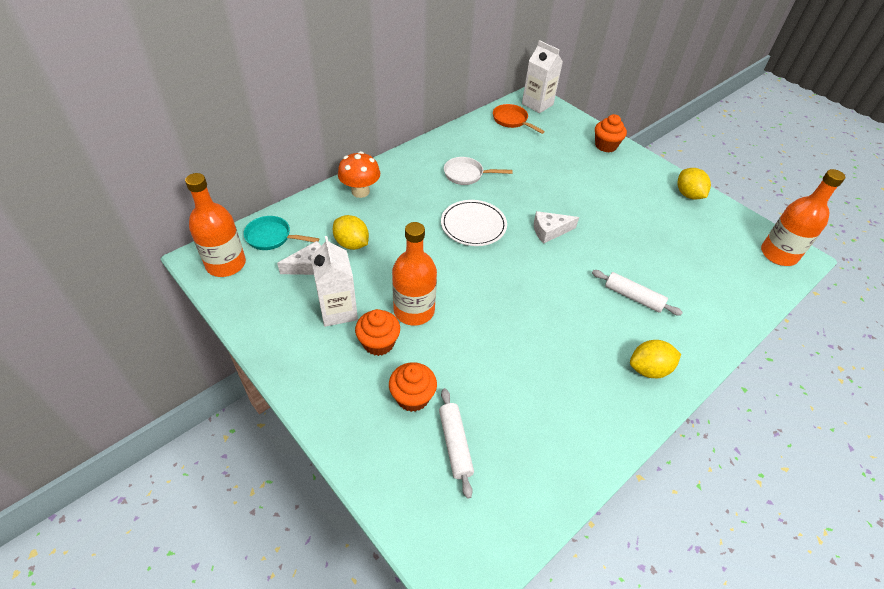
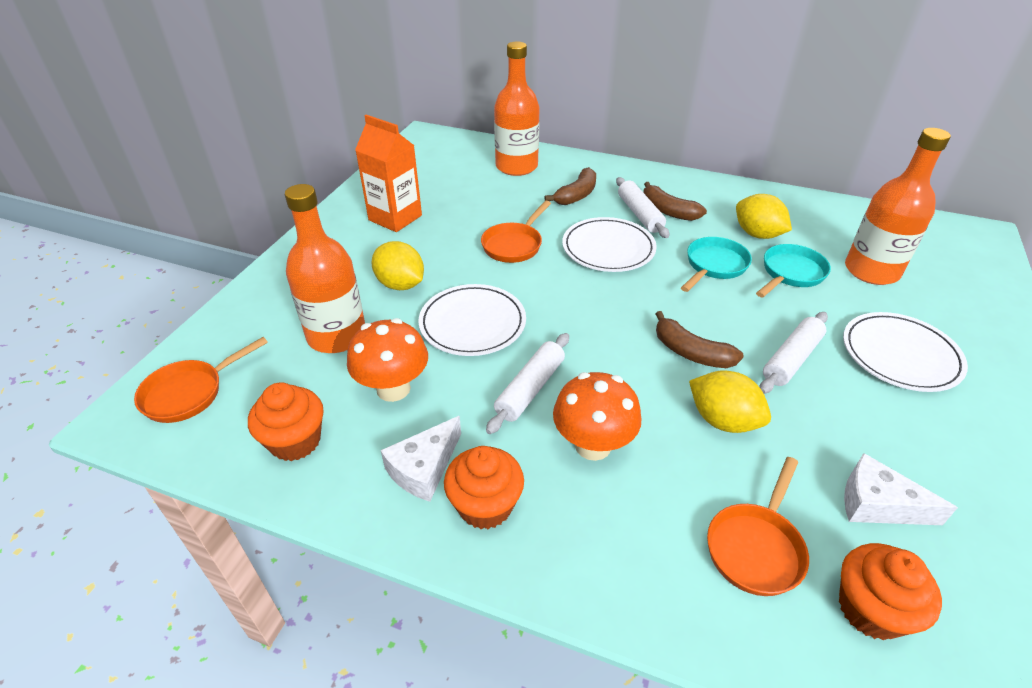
brown banana: none = 0 -> [544,167,596,205] [643,182,707,221] [656,311,744,368] = 3
orange carton: none = 0 -> [355,115,422,232] = 1
orange mushroom: [338,151,380,198] = 1 -> [347,318,428,402] [553,372,642,461] = 2
orange pan: [493,104,545,134] = 1 -> [134,337,268,423] [481,201,551,263] [707,457,809,596] = 3
turquoise pan: [243,216,319,250] = 1 -> [681,237,752,292] [756,244,831,298] = 2
white carton: [311,236,358,327] [522,40,563,113] = 2 -> none = 0
white pan: [444,157,513,185] = 1 -> none = 0
white plate: [441,200,507,246] = 1 -> [418,284,526,356] [562,217,657,272] [843,312,968,392] = 3
white rolling pin: [439,388,474,499] [592,270,683,316] = 2 -> [486,333,569,434] [616,177,669,238] [759,312,828,394] = 3

